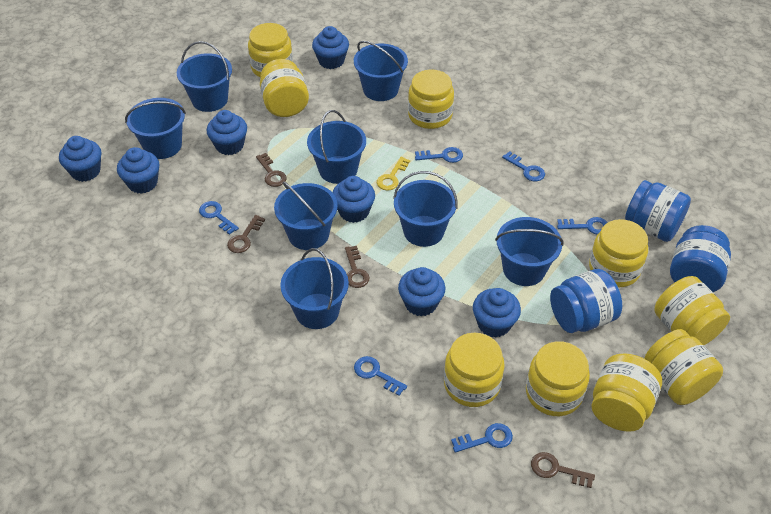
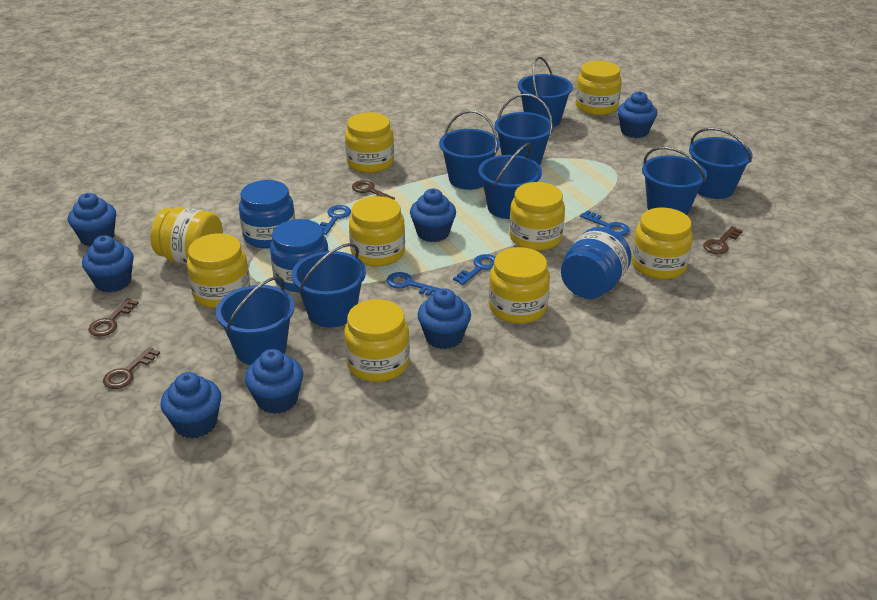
blue key: [199,201,239,235] [354,356,407,396] [415,147,463,163] [451,423,513,453] [502,151,545,181] [557,217,608,235] = 6 -> [320,205,351,235] [386,272,441,296] [453,254,496,285] [580,210,630,236] = 4
yellow key: [377,157,410,190] = 1 -> none = 0

